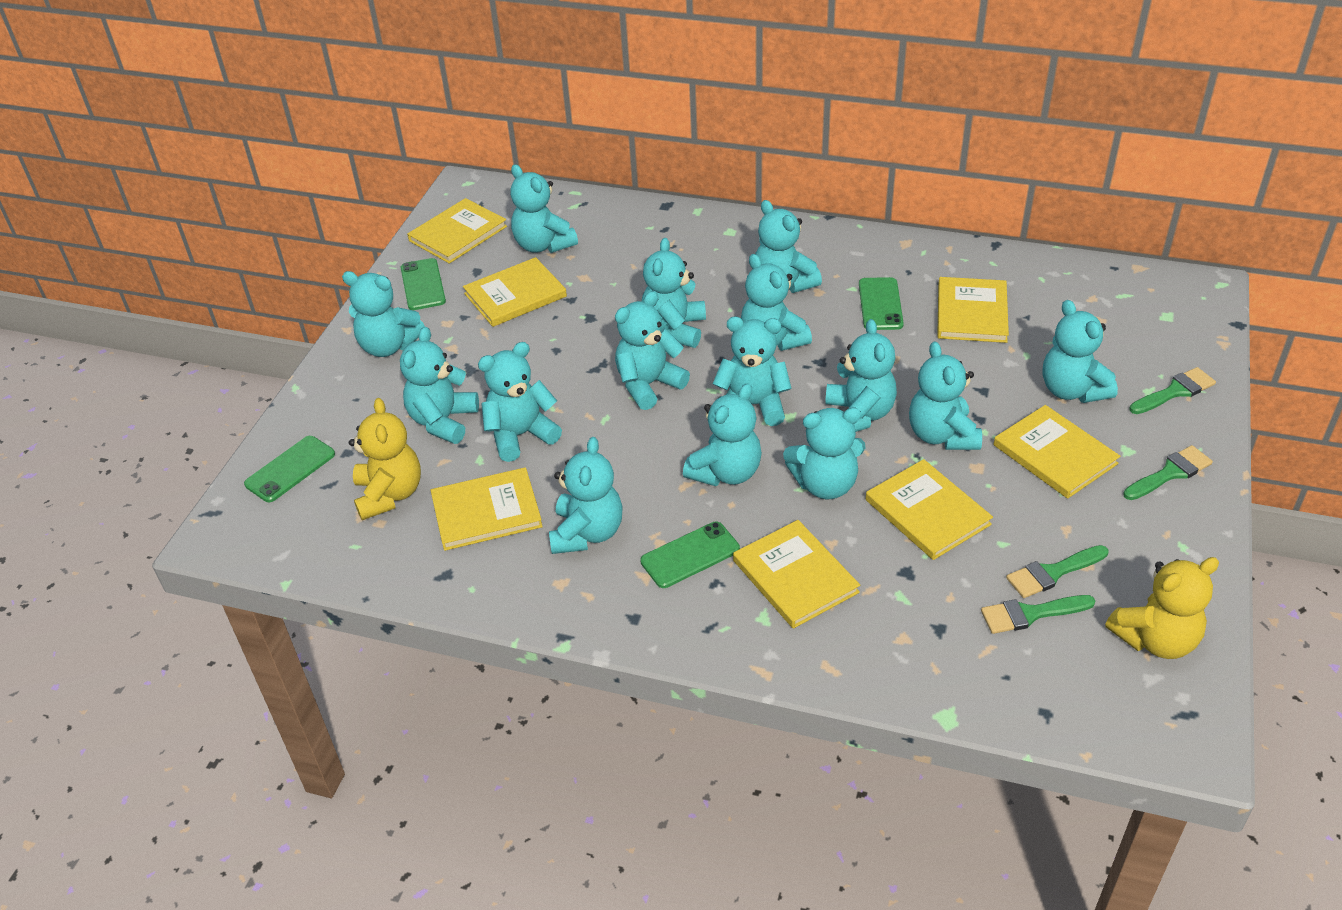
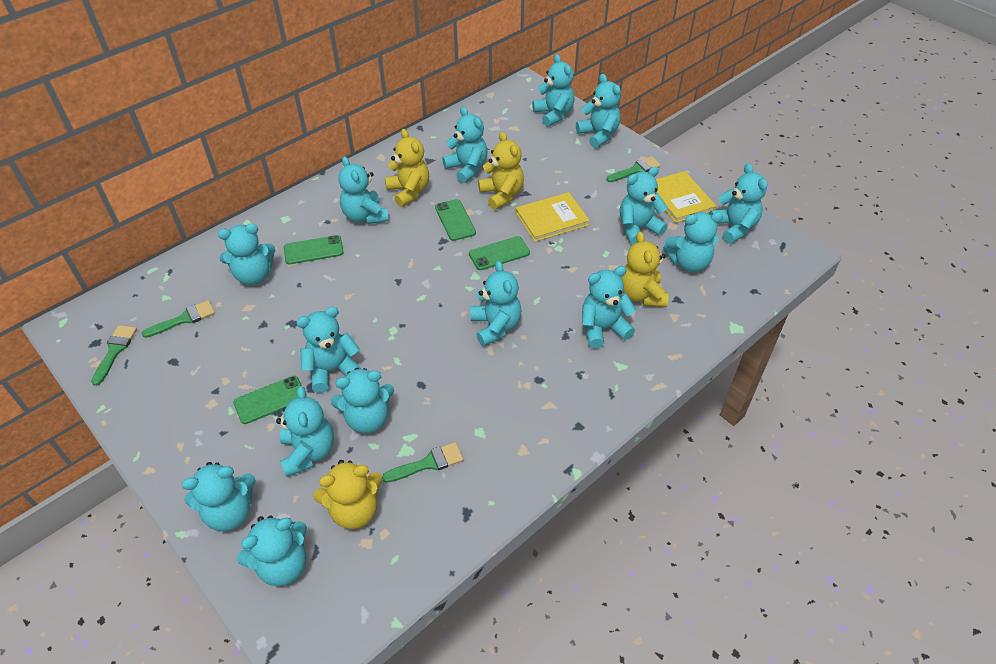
yellow book: [407,198,507,264] [430,467,543,551] [463,257,567,327] [733,520,860,629] [866,459,993,560] [937,277,1009,343] [993,405,1121,499] = 7 -> [515,192,590,242] [656,171,716,223] = 2
yellow teddy bear: [349,398,421,520] [1105,557,1219,659] = 2 -> [313,460,382,529] [385,129,429,207] [478,132,524,210] [621,232,669,307] = 4

